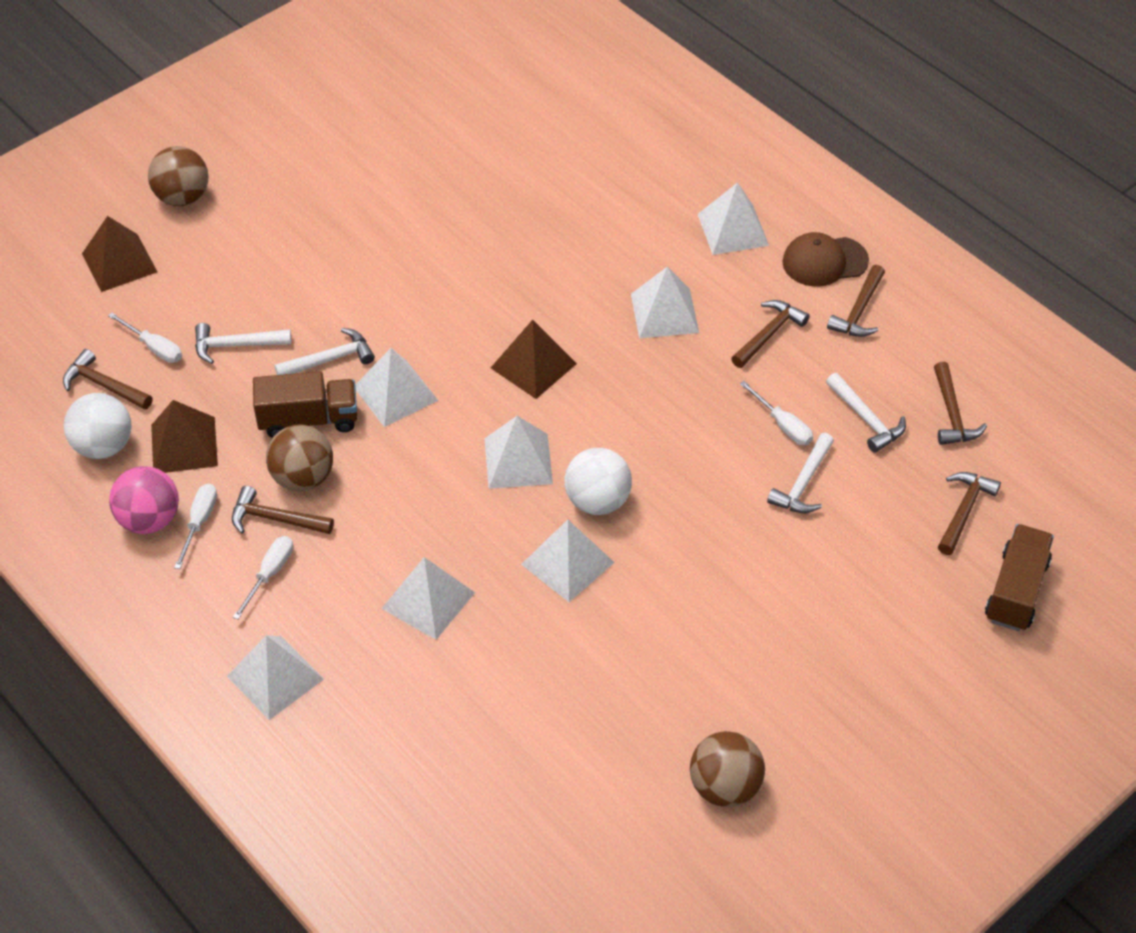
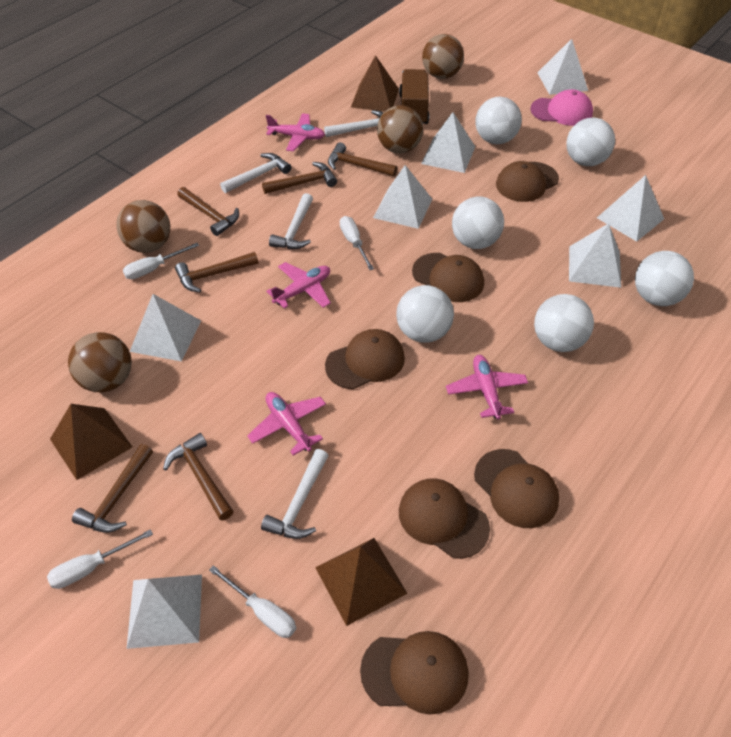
brown ball: [148,146,209,206] [266,424,333,491] [690,731,765,807] = 3 -> [68,332,132,392] [116,200,170,253] [377,105,423,153] [422,34,464,79] = 4
brown cap: [782,232,869,287] = 1 -> [325,329,405,389] [360,631,469,715] [399,479,490,559] [412,253,484,302] [474,449,559,528] [496,161,559,202] = 6
brown truck: [253,372,357,438] [985,524,1054,631] = 2 -> [399,69,429,124] = 1
pink ball: [109,466,179,534] = 1 -> none = 0
pink cap: none = 0 -> [530,89,593,126] = 1
pink plane: none = 0 -> [247,392,326,456] [266,113,325,152] [266,262,331,309] [446,355,528,420] = 4
white ball: [64,393,132,459] [565,448,632,515] = 2 -> [396,285,454,343] [452,197,504,249] [475,97,522,144] [534,294,594,352] [566,118,615,166] [635,251,694,306] = 6

